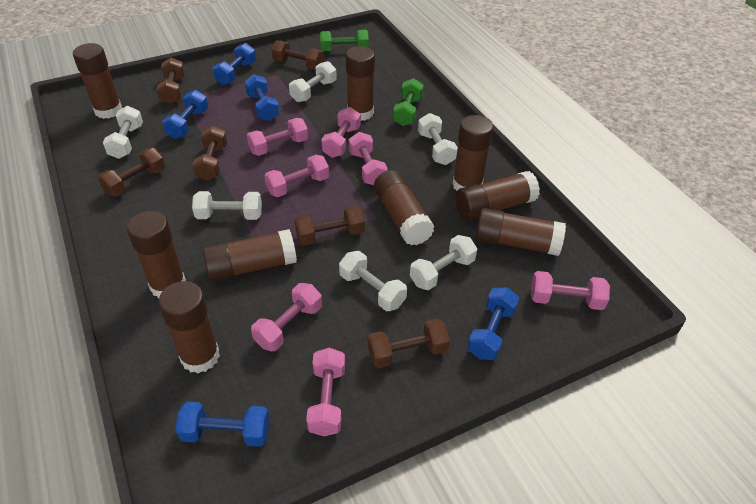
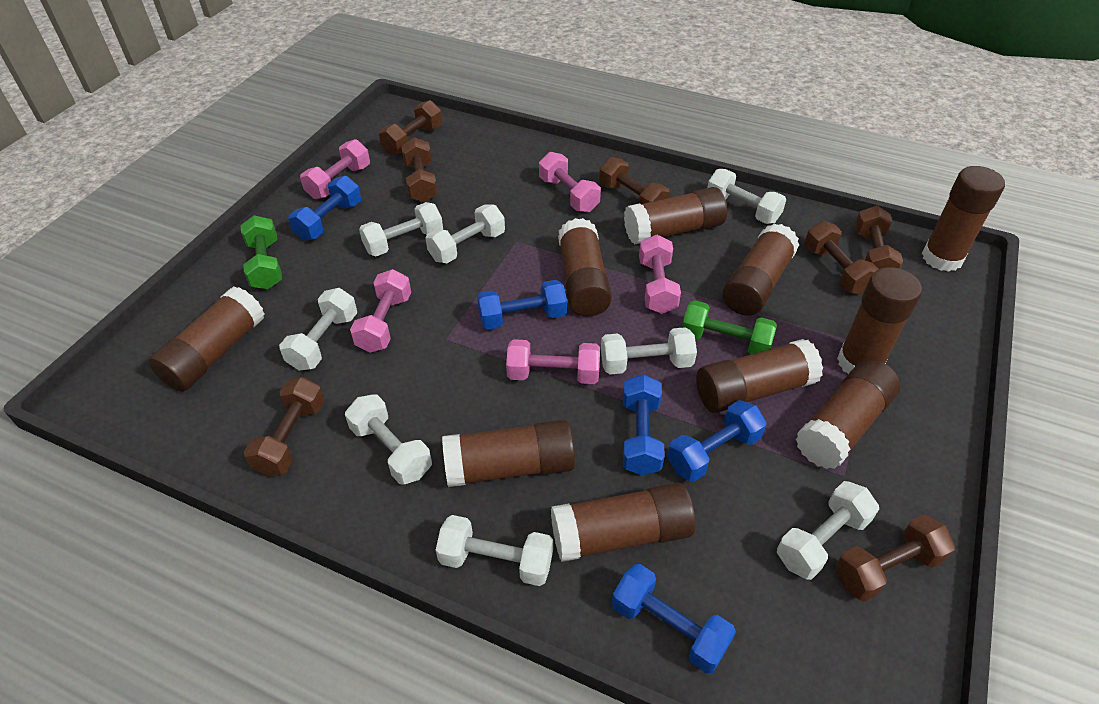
brown dumbbell: [98,148,165,196] [157,57,185,104] [192,125,227,181] [271,40,324,70] [295,205,365,245] [368,318,450,368] = 6 -> [244,377,325,476] [379,100,442,155] [402,137,438,202] [599,157,670,204] [804,221,879,295] [835,514,955,602] [854,206,903,269] = 7
brown glue stick: [73,43,122,119] [127,211,186,299] [158,281,220,373] [203,229,297,281] [346,46,375,121] [374,170,434,245] [452,115,494,191] [455,171,540,220] [476,208,566,256] = 9 -> [148,286,265,392] [442,420,575,487] [551,482,696,562] [558,218,612,317] [624,187,727,244] [696,339,823,413] [723,223,799,316] [795,360,900,469] [837,267,922,374] [922,166,1005,272] = 10
pink dumbbell: [247,118,308,156] [251,283,322,351] [264,155,329,197] [306,348,345,436] [321,107,361,158] [349,132,387,185] [531,271,610,310] = 7 -> [300,139,370,199] [350,269,411,353] [506,339,600,384] [539,152,601,212] [639,234,681,314] = 5
white dumbbell: [103,106,143,159] [192,191,262,220] [289,61,337,102] [339,251,407,311] [410,235,478,290] [418,113,458,165] = 6 -> [279,288,357,371] [345,394,432,484] [359,202,443,256] [426,204,505,263] [436,515,553,586] [601,327,697,375] [707,169,786,224] [777,481,879,580] = 8

